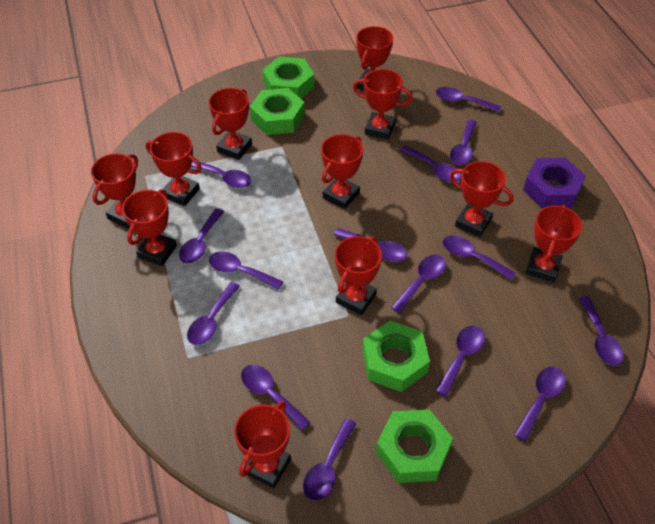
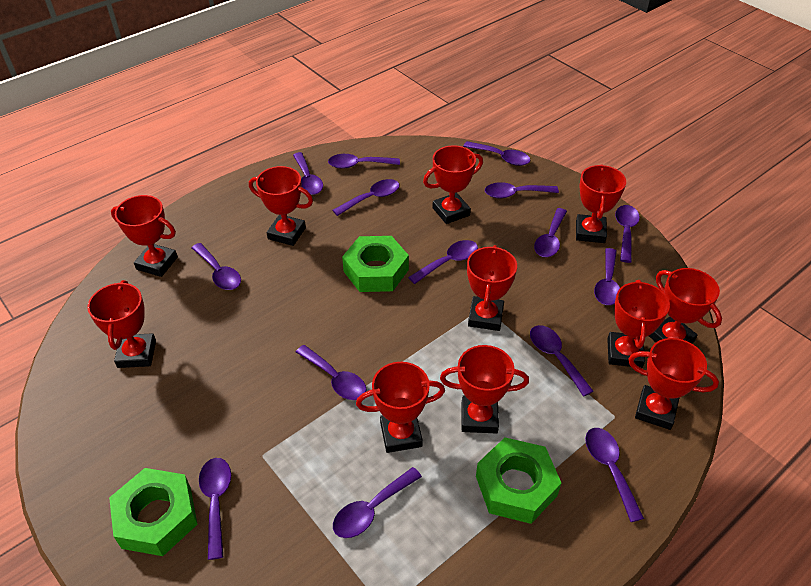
green nut: [250,88,305,135] [262,57,315,99] [362,321,430,392] [376,409,453,483] = 4 -> [109,468,198,556] [342,236,409,292] [476,437,561,524] = 3
purple nut: [523,158,586,208] = 1 -> none = 0

